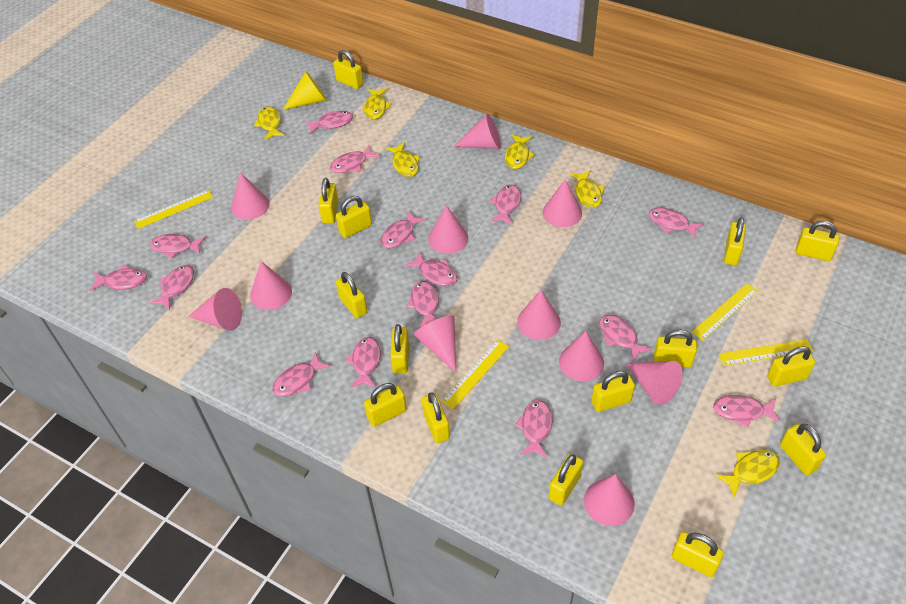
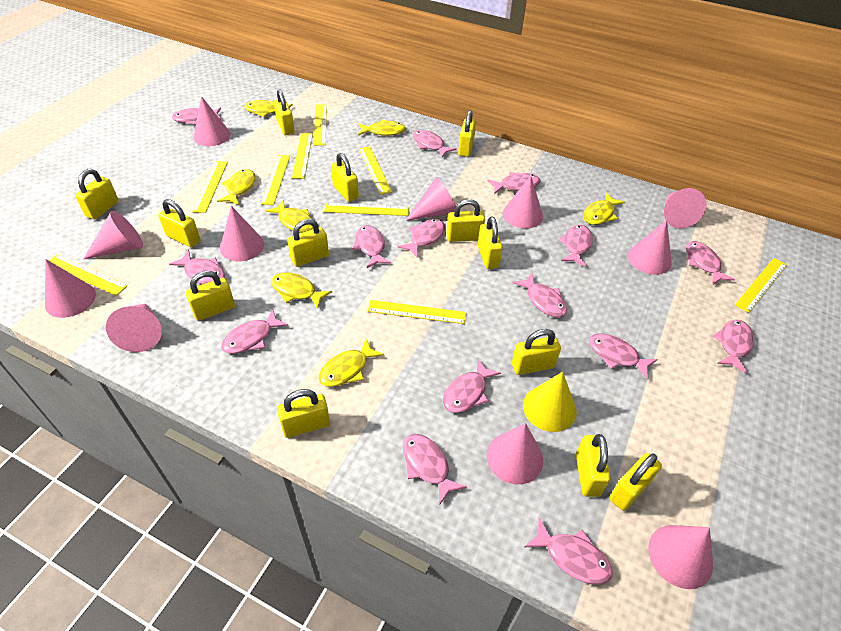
yellow fish: [254,106,285,140] [364,89,392,120] [386,142,420,177] [505,134,535,169] [570,170,605,208] [716,450,780,497] = 6 -> [217,169,256,205] [245,100,293,117] [265,200,313,233] [271,273,332,309] [319,339,384,387] [358,119,406,136] [583,192,625,225] = 7
yellow padlock: [319,178,338,223] [333,50,363,89] [336,196,372,238] [336,272,367,318] [364,383,406,427] [390,324,409,374] [422,392,450,443] [549,454,583,506] [591,371,635,412] [654,330,697,367] [672,532,724,577] [724,217,746,265] [767,346,815,387] [780,424,826,475] [796,221,840,261] = 15 -> [75,169,119,220] [158,199,201,248] [185,271,235,321] [274,89,295,135] [277,389,330,438] [287,219,329,267] [331,153,359,202] [446,199,485,242] [458,110,476,157] [478,216,503,269] [512,329,561,375] [576,434,611,497] [609,453,662,511] = 13
yellow ruler: [134,190,213,229] [441,340,509,409] [692,283,758,340] [719,339,813,366] = 4 -> [49,254,127,296] [192,161,228,213] [261,155,290,205] [292,133,313,179] [314,104,327,145] [324,203,409,216] [359,147,392,195] [368,300,466,324] [735,258,787,313] = 9

